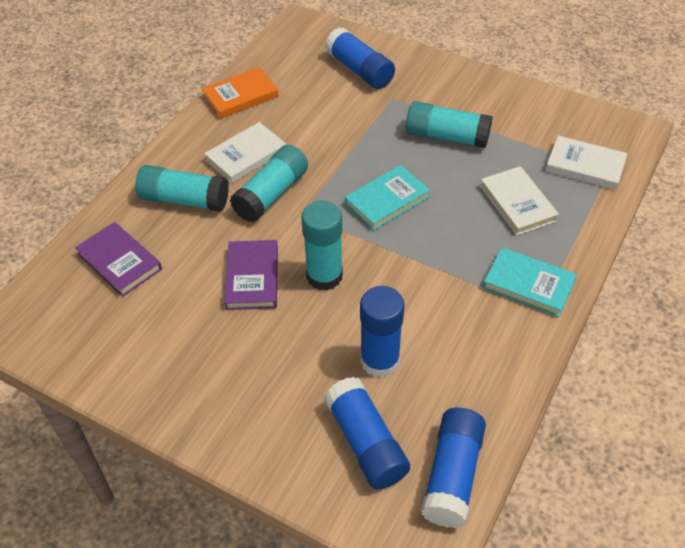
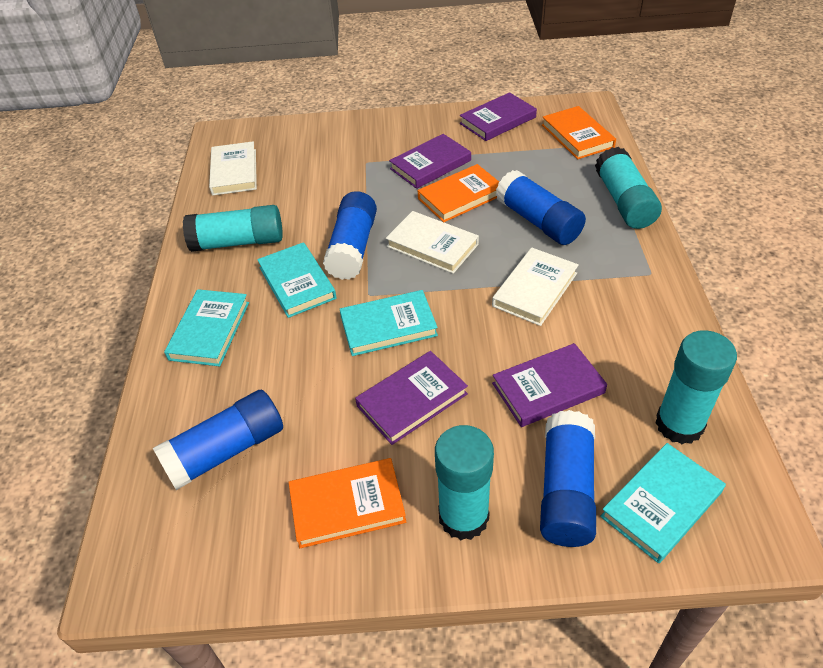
orange book: [202,67,279,119] = 1 -> [289,458,406,548] [418,164,499,222] [542,106,616,159] = 3
purple book: [75,222,162,297] [224,240,278,310] = 2 -> [355,351,468,445] [389,134,471,189] [460,92,537,141] [492,343,607,427] = 4
turquoise book: [345,165,430,231] [483,247,577,317] = 2 -> [164,289,249,367] [257,242,337,318] [340,290,438,356] [600,443,726,563] = 4

